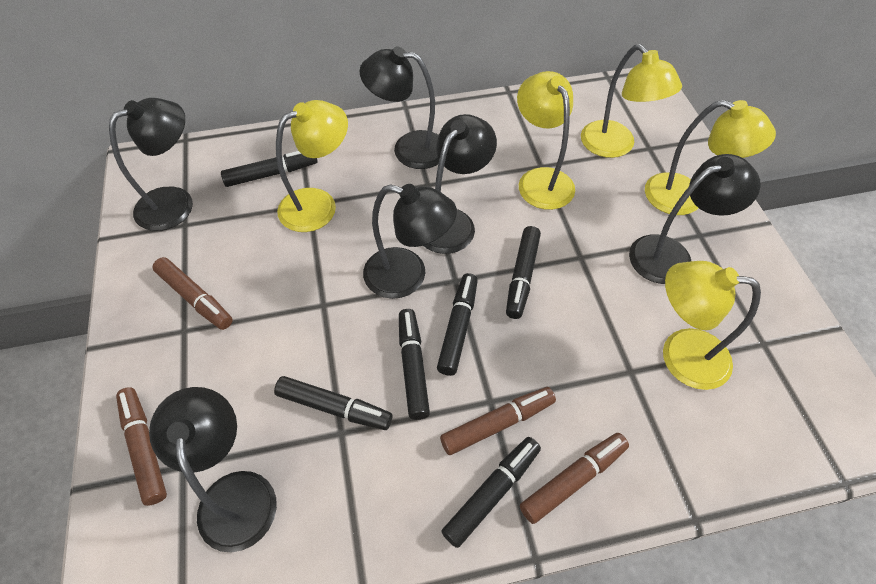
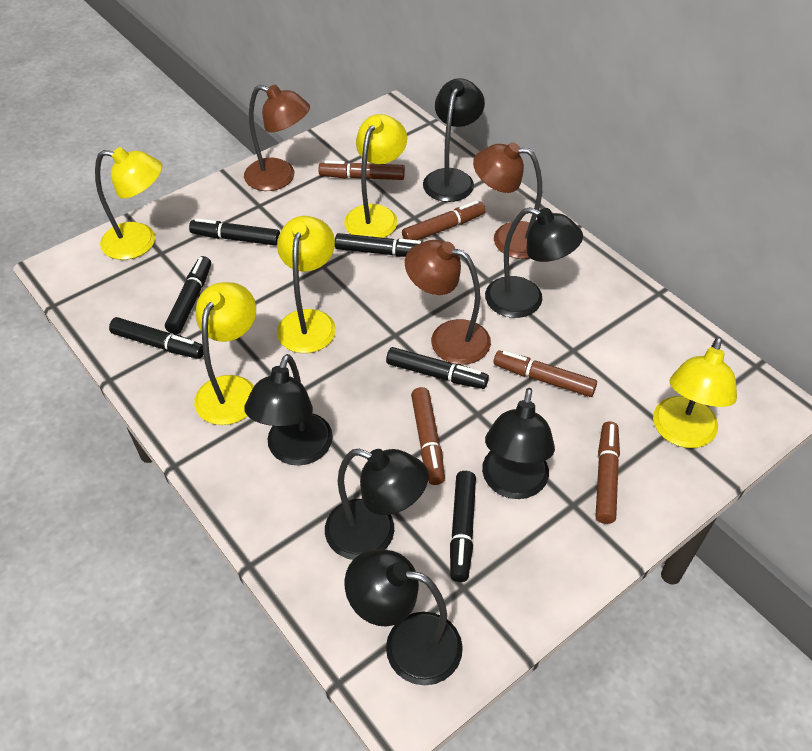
brown lamp: none = 0 -> [244,85,310,191] [405,240,491,365] [473,142,542,259] = 3
brown marker: [116,387,167,506] [152,257,233,330] [440,387,556,455] [520,433,629,524] = 4 -> [319,160,405,180] [402,201,485,240] [411,387,445,485] [494,350,597,397] [596,421,620,524] = 5

